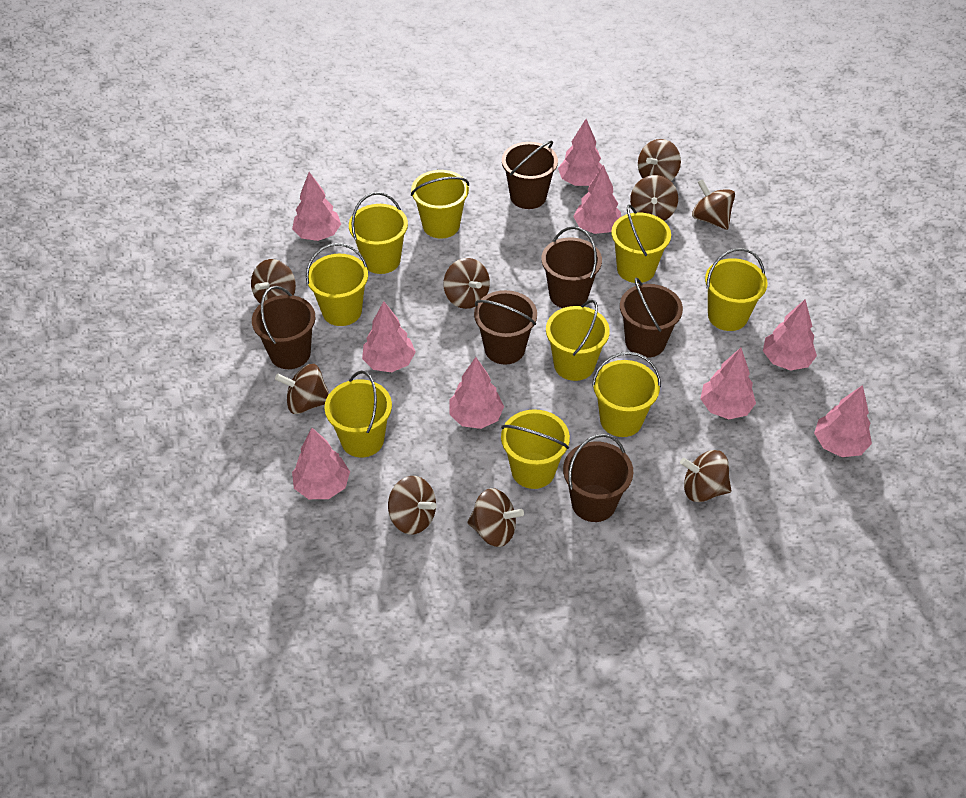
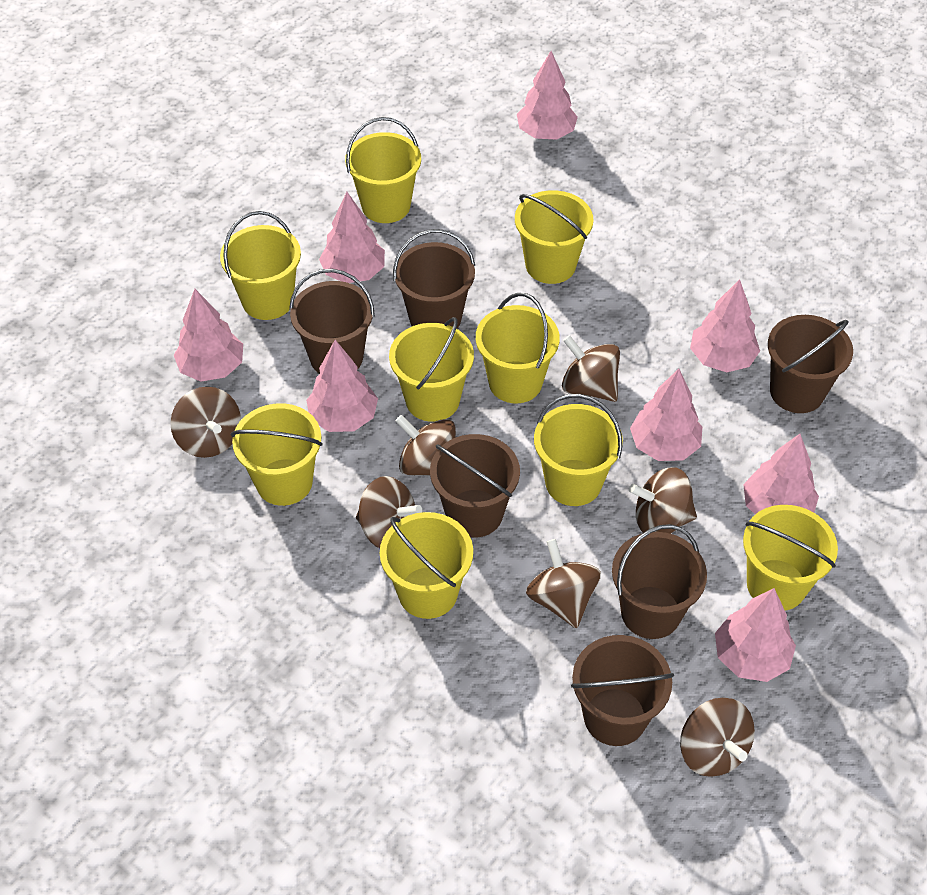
brown spinning top: [251,259,296,304] [275,364,329,414] [388,476,437,534] [443,258,490,309] [468,488,524,547] [630,175,678,221] [638,139,681,181] [680,450,731,502] [692,179,735,230] = 9 -> [171,387,241,458] [356,476,422,548] [395,415,456,475] [526,539,601,628] [562,335,620,402] [629,467,697,534] [680,698,755,777] = 7
pink tree: [292,172,341,241] [292,428,350,499] [362,301,416,372] [449,357,504,429] [558,119,603,186] [573,165,621,234] [700,348,756,419] [763,299,817,371] [814,385,872,457] = 9 -> [174,289,243,382] [306,340,378,432] [319,192,385,283] [517,51,578,140] [630,369,702,461] [690,279,760,372] [715,588,796,682] [743,434,819,514] = 8

